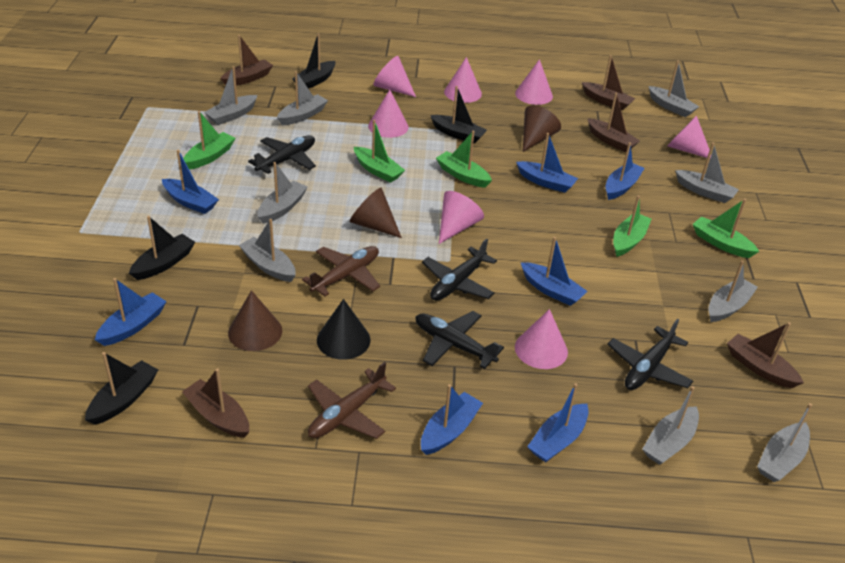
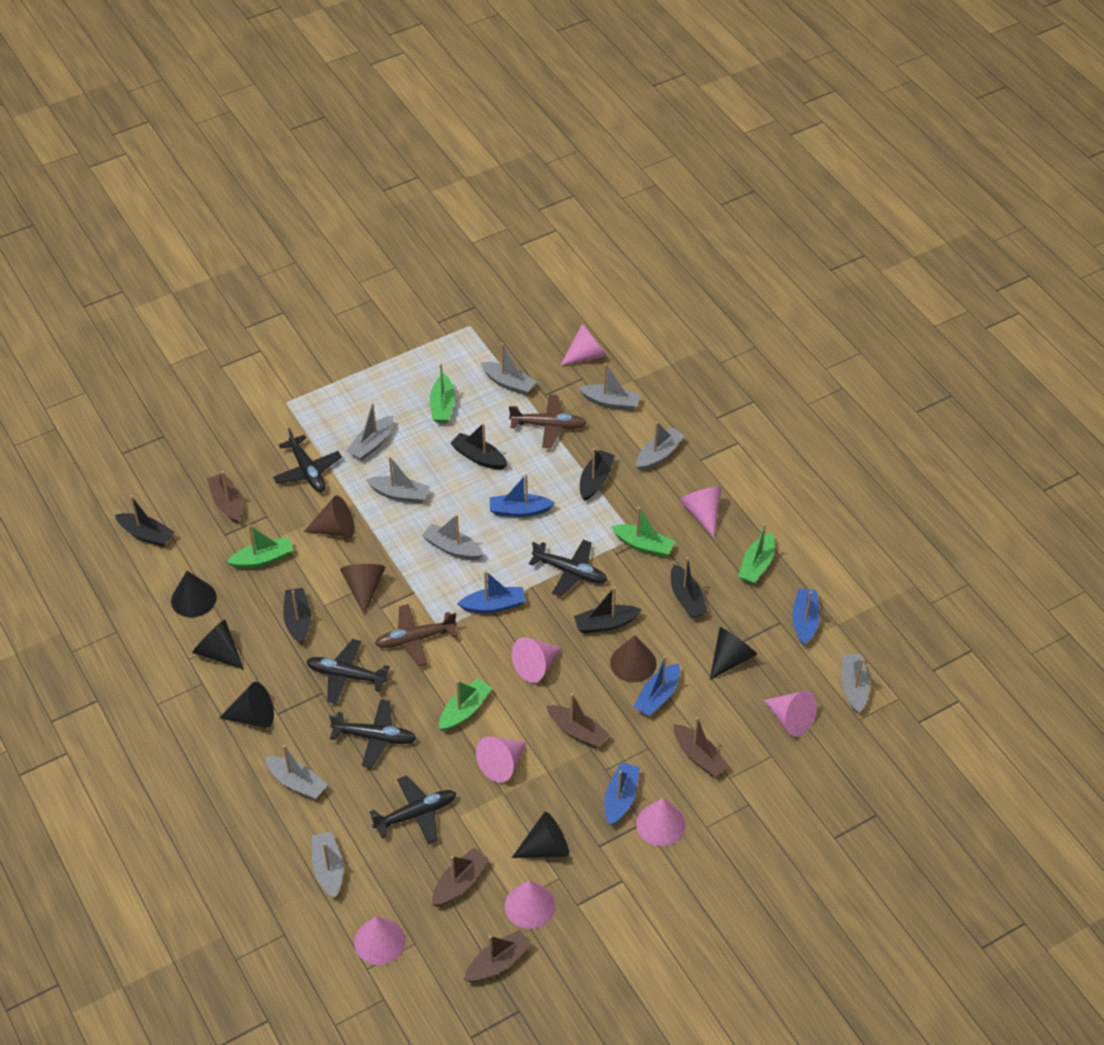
black boat: [85,352,158,425] [129,216,195,280] [292,33,335,89] [430,86,487,143] = 4 -> [115,496,174,547] [283,588,311,645] [450,423,508,469] [574,587,642,633] [580,448,615,501] [671,557,708,619] = 6
black cone: [317,299,370,360] = 1 -> [171,571,217,617] [192,619,244,670] [219,682,274,728] [512,812,569,858] [710,627,757,680] = 5
black plane: [248,135,316,174] [415,311,504,369] [422,238,497,300] [607,319,693,390] = 4 -> [273,428,342,492] [306,639,390,704] [329,699,416,768] [370,776,456,844] [529,540,607,597] = 5
blue boat: [95,278,167,346] [162,150,219,214] [421,384,483,455] [516,133,578,193] [520,237,588,306] [527,383,589,462] [606,142,645,200] = 7 -> [458,571,526,613] [490,474,555,517] [605,762,640,826] [633,656,680,716] [792,589,820,646] = 5
pink cone: [368,89,409,138] [373,56,416,97] [439,191,484,244] [444,57,482,103] [515,59,553,105] [515,309,568,369] [667,115,711,158] = 7 -> [354,916,406,965] [476,737,526,783] [505,880,555,929] [512,637,562,683] [560,323,607,366] [636,798,686,846] [679,487,721,537] [764,691,817,737] = 8

